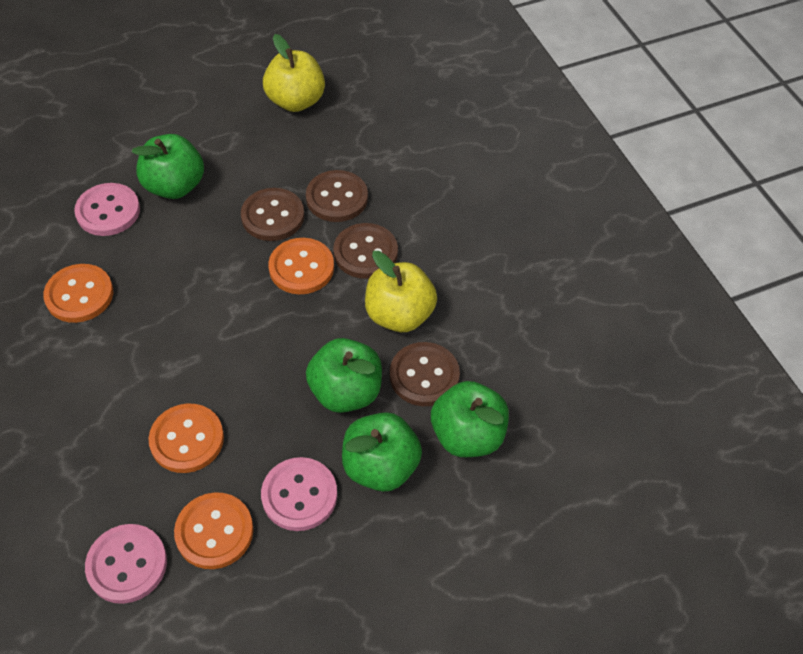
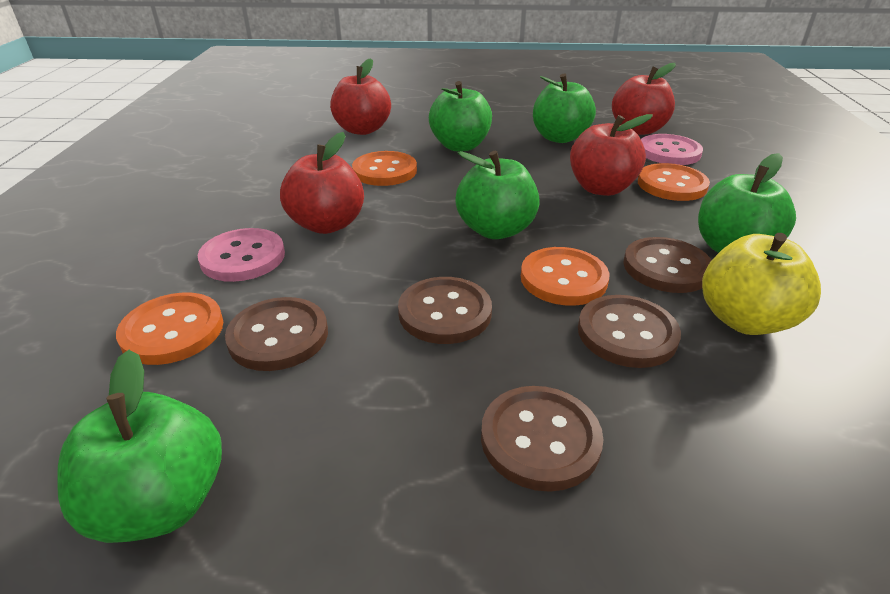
brown button: [241,188,304,241] [306,170,368,222] [333,223,398,279] [390,342,460,406] = 4 -> [225,297,328,371] [398,277,492,344] [481,386,604,492] [578,295,681,368] [623,237,712,293] = 5
green apple: [132,134,204,199] [306,338,382,413] [342,412,422,492] [431,381,509,457] = 4 -> [57,350,222,543] [429,81,492,151] [455,151,540,239] [533,74,596,143] [698,153,796,253] = 5
pink button: [74,183,140,236] [85,524,167,604] [261,457,337,531] = 3 -> [198,228,285,282] [641,134,703,165] = 2
red apple: none = 0 -> [280,132,364,234] [330,58,391,135] [570,114,653,196] [612,63,676,135] = 4
yellow apple: [263,34,325,112] [365,251,437,332] = 2 -> [702,233,821,335] = 1

